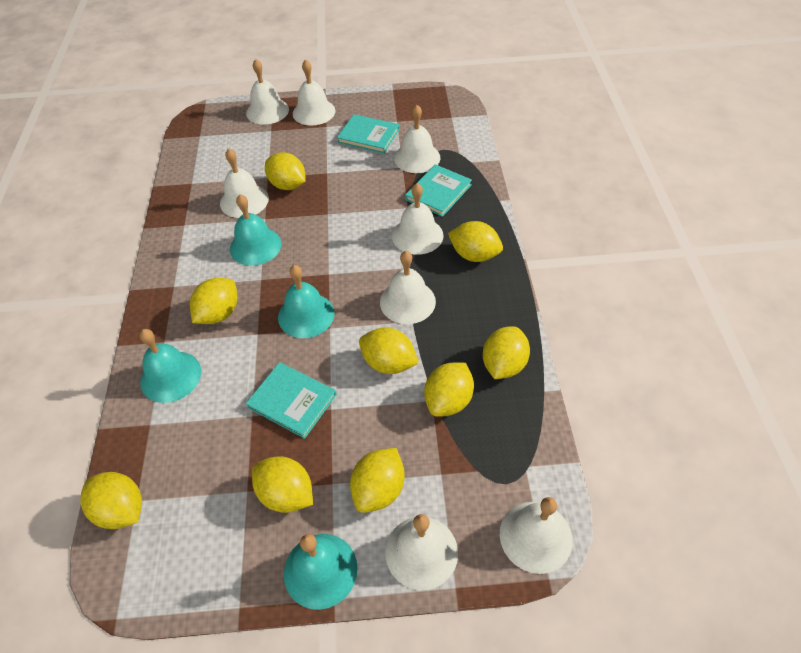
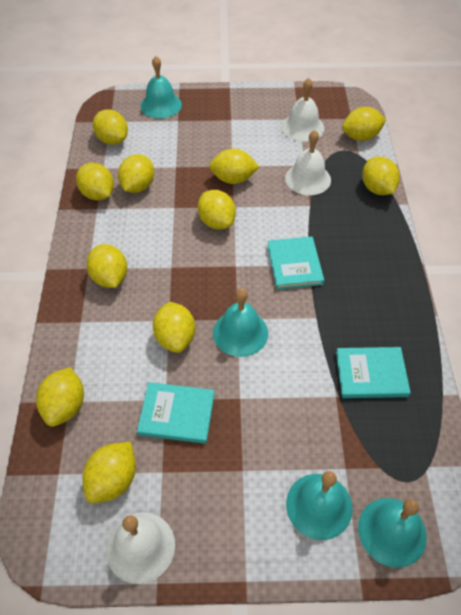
white bell: [220,148,269,218] [246,59,289,125] [293,59,335,126] [380,251,436,324] [385,514,458,590] [392,183,443,255] [394,104,440,173] [500,497,573,574] = 8 -> [106,512,175,584] [282,78,324,141] [285,130,331,195] = 3
yellow lemon: [80,472,142,529] [190,278,237,324] [252,456,313,513] [265,152,305,190] [350,448,405,513] [359,327,419,374] [424,362,474,417] [448,221,503,262] [483,326,530,379] = 9 -> [36,367,84,427] [76,163,114,201] [82,442,136,503] [87,244,127,288] [93,109,128,145] [118,154,154,193] [153,302,195,353] [198,190,236,230] [209,149,259,184] [342,107,386,141] [362,157,400,195] = 11

